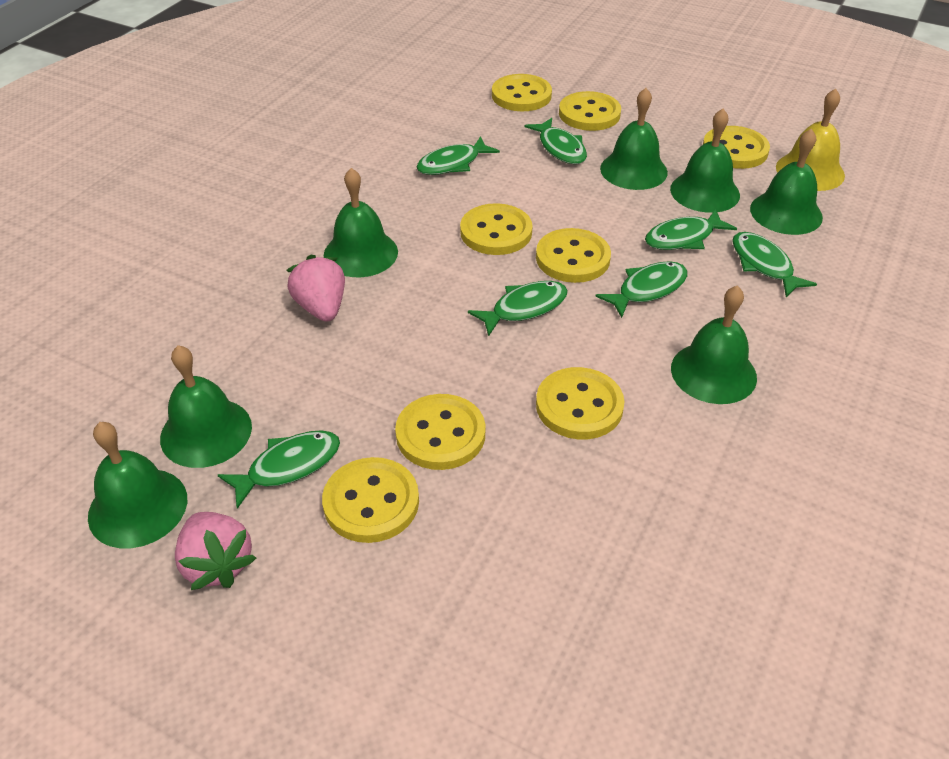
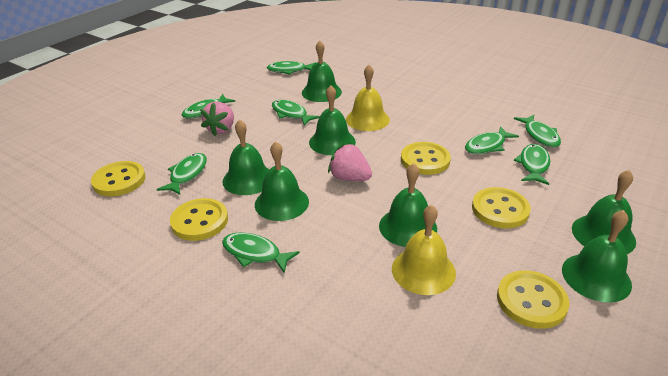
green fish: [218,430,340,509] [416,136,500,175] [468,281,568,336] [525,118,587,164] [595,261,688,318] [645,209,737,250] [732,232,817,297] = 7 -> [157,153,207,195] [182,94,235,118] [222,232,300,273] [267,61,315,75] [272,100,320,126] [465,126,519,154] [514,115,561,147] [514,144,550,185] = 8
yellow bell: [776,89,845,191] = 1 -> [346,65,390,131] [392,205,456,295] = 2
yellow button: [322,457,419,543] [395,394,486,470] [460,203,533,255] [492,74,552,111] [536,228,611,283] [536,367,625,440] [559,91,621,131] [703,126,770,169] = 8 -> [91,161,146,196] [170,198,228,241] [401,142,451,175] [472,187,531,228] [497,270,570,329] = 5

